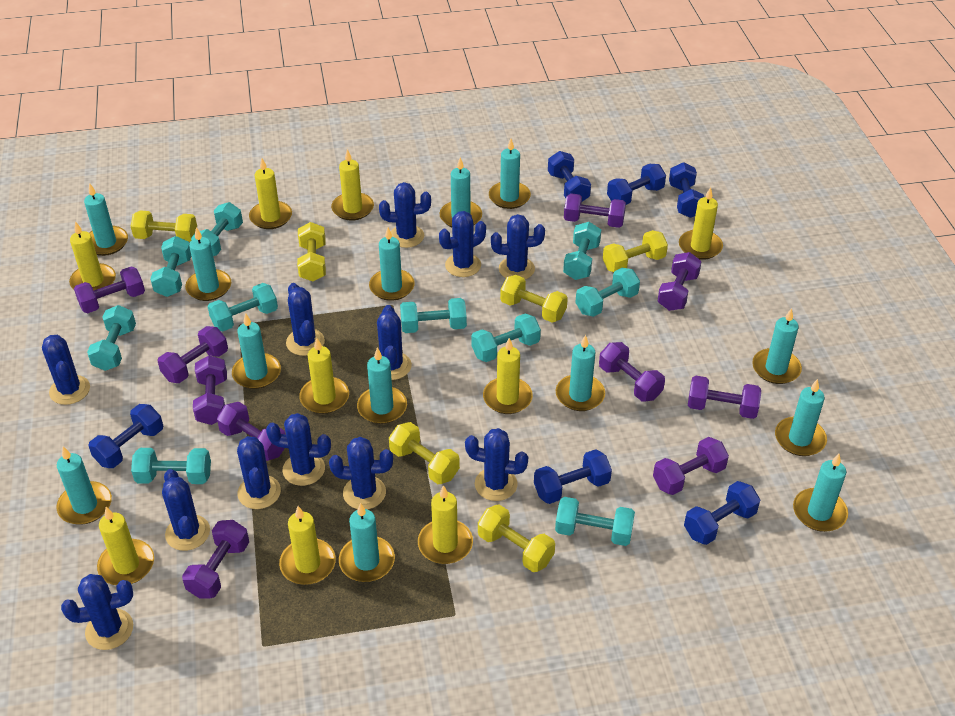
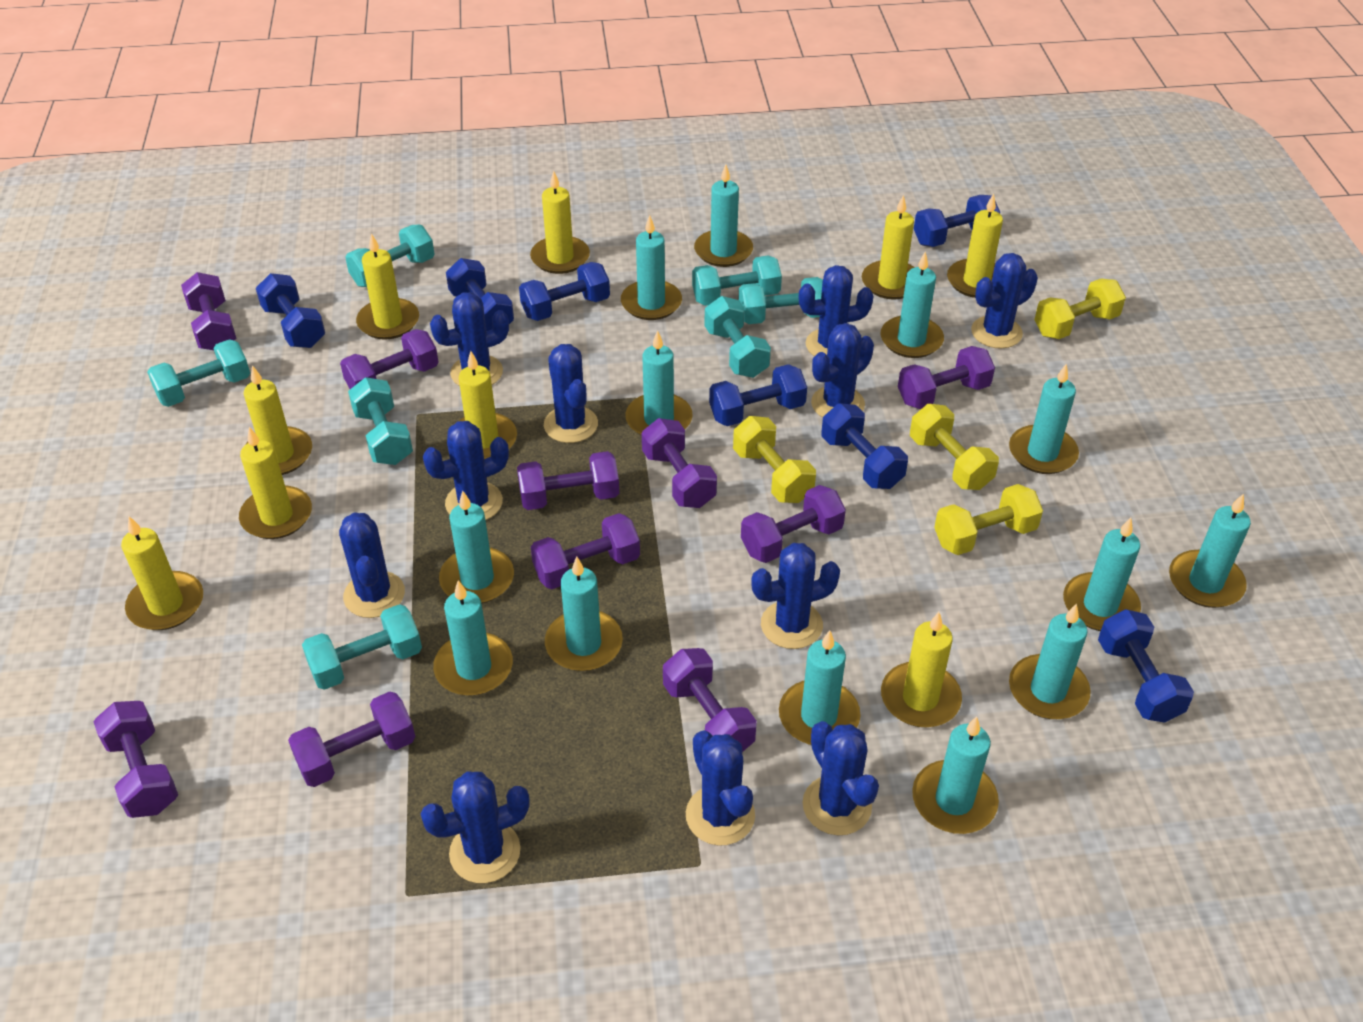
blue cactus: [42,335,90,405] [61,574,133,650] [162,469,210,551] [237,436,281,509] [266,413,331,486] [286,283,325,356] [329,437,393,510] [377,305,412,380] [379,182,431,248] [439,211,486,277] [465,428,528,501] [491,214,545,279] = 12 -> [339,512,405,618] [421,772,530,883] [423,421,509,520] [430,292,509,386] [544,344,598,443] [686,731,755,846] [751,543,840,649] [799,265,873,356] [802,721,879,835] [811,323,874,417] [971,253,1038,348] = 11
blue dumbbell: [88,404,163,468] [534,449,612,504] [548,151,591,202] [607,164,666,205] [669,162,704,218] [684,481,760,545] = 6 -> [256,273,325,348] [446,258,514,331] [519,262,610,321] [709,364,807,426] [821,403,908,489] [914,195,1000,247] [1098,609,1194,723] = 7
turquoise dumbbell: [87,305,136,371] [131,448,211,484] [150,236,191,297] [191,202,243,256] [207,283,278,331] [400,298,467,333] [471,313,541,362] [555,497,635,546] [563,222,601,280] [575,268,640,317] = 10 -> [147,339,250,407] [302,604,422,690] [345,224,435,287] [348,377,413,465] [692,255,782,306] [704,296,771,378] [738,277,823,324] = 7
yellow dumbbell: [131,210,197,242] [297,222,326,281] [389,422,460,484] [478,505,555,572] [500,275,568,323] [603,230,668,272] = 6 -> [733,416,816,503] [910,404,999,490] [934,484,1043,555] [1034,279,1126,339] = 4

